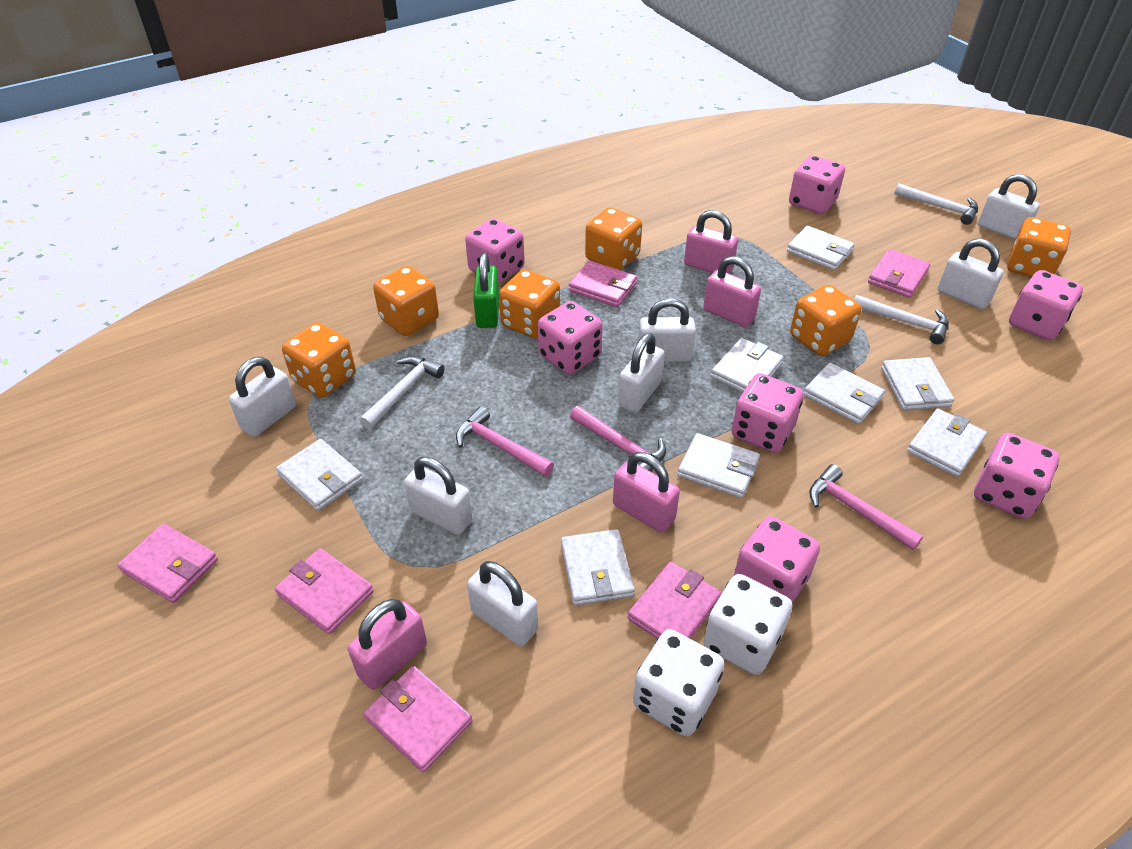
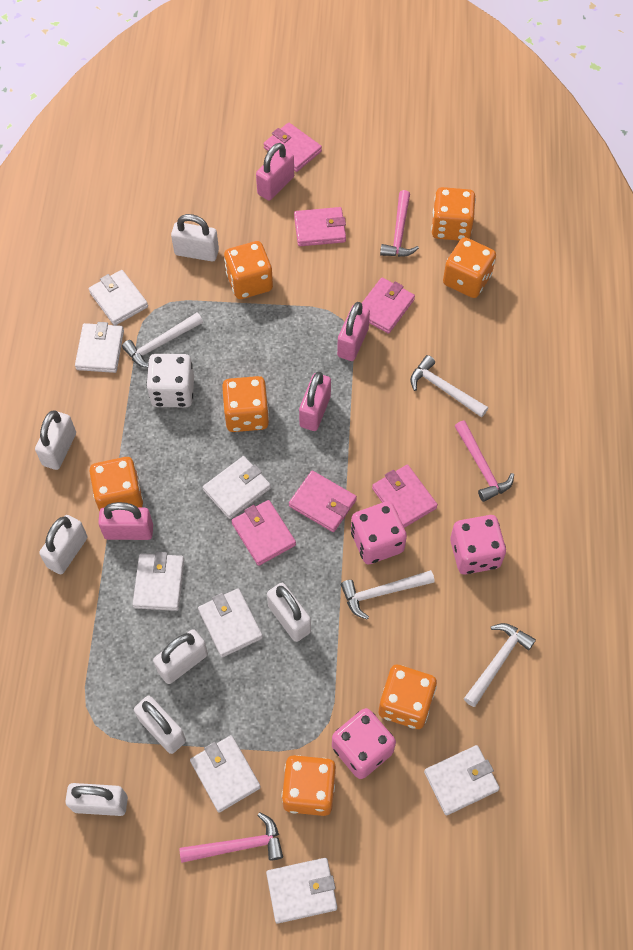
green padlock: [473,253,499,328] = 1 -> none = 0
orange dice: [282,322,356,398] [373,266,439,336] [499,269,560,339] [585,207,642,270] [790,285,861,356] [1007,217,1071,277] = 6 -> [89,457,143,511] [222,376,269,432] [224,241,273,299] [282,755,336,816] [379,665,437,729] [431,187,476,241] [443,237,496,298] = 7
pink dice: [465,218,525,284] [538,301,603,374] [731,373,804,453] [734,516,820,603] [789,155,845,214] [974,433,1059,519] [1009,270,1083,340] = 7 -> [332,708,396,779] [351,501,407,564] [450,515,506,575] = 3
white dice: [633,629,724,736] [703,574,792,675] = 2 -> [146,354,194,407] = 1
white hammer: [360,356,445,429] [854,295,949,344] [894,183,978,225] = 3 -> [122,313,203,368] [341,570,435,620] [410,355,488,418] [464,623,536,707] = 4

